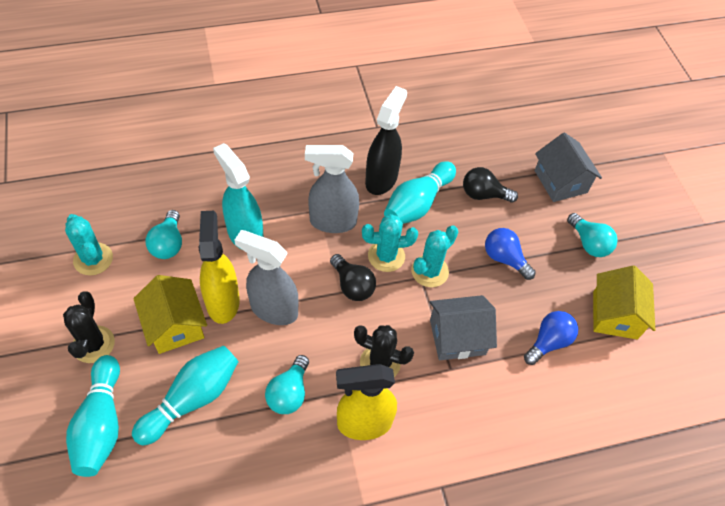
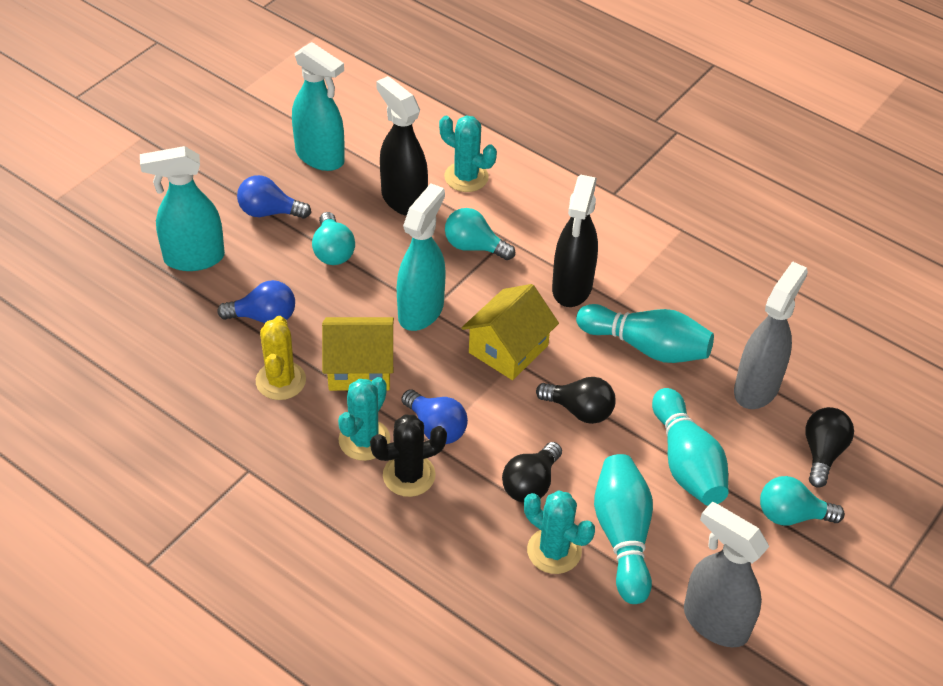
black cactus: [63,291,115,363] [354,325,414,377] = 2 -> [370,414,447,497] = 1
black light bulb: [330,254,376,301] [463,167,518,202] = 2 -> [502,442,562,503] [536,377,616,424] [805,407,854,488] = 3
black spray bottle: [365,86,407,195] = 1 -> [376,76,428,216] [552,175,598,307] = 2
blue light bulb: [485,228,536,280] [524,311,578,365] = 2 -> [217,280,295,323] [237,175,311,219] [402,390,468,444] = 3
grey house: [429,295,497,360] [534,132,602,202] = 2 -> none = 0
turquoise spray bottle: [213,143,264,250] = 1 -> [140,146,225,271] [292,42,345,171] [397,183,446,331] = 3
yellow cactus: none = 0 -> [256,316,306,400] = 1
yellow spray bottle: [198,211,240,324] [336,364,397,440] = 2 -> none = 0

